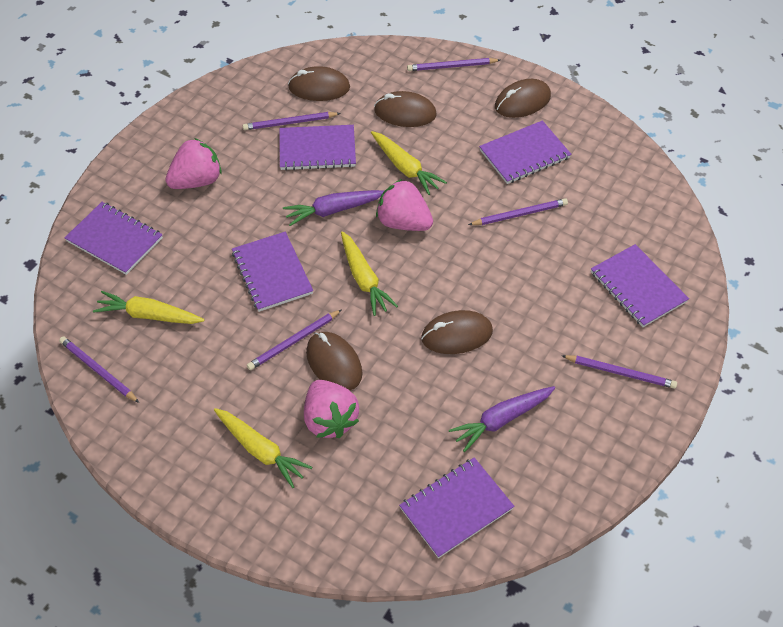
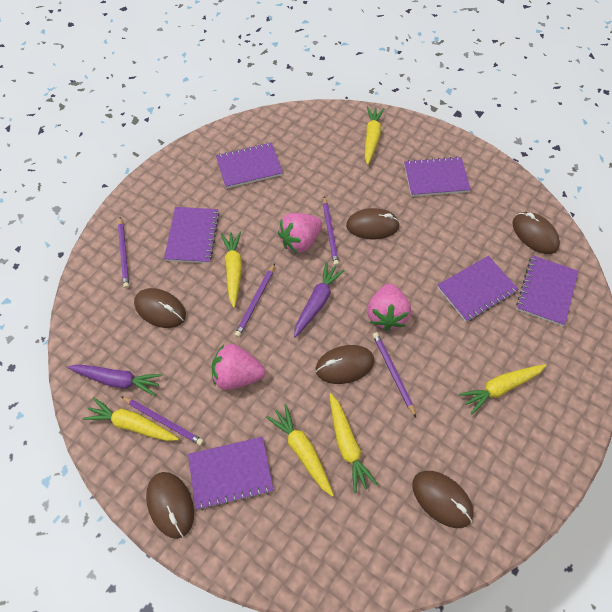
brown mouse: [288,66,350,101] [306,332,362,390] [374,91,437,127] [421,310,493,354] [495,79,551,118] = 5 -> [134,288,186,328] [146,472,194,539] [316,345,375,384] [346,208,400,240] [412,471,474,528] [512,212,560,254] = 6
purple pencil: [59,336,139,403] [243,112,341,130] [247,309,342,370] [407,58,500,71] [468,199,568,225] [561,355,677,389] = 6 -> [118,217,129,288] [121,396,204,446] [234,264,275,337] [323,197,339,266] [373,332,416,417] = 5
yellow carrot: [93,291,205,324] [214,408,312,488] [341,231,398,316] [371,131,447,195] = 4 -> [83,398,179,441] [221,232,242,308] [266,404,334,497] [329,393,378,493] [365,106,384,165] [459,364,546,414] = 6

